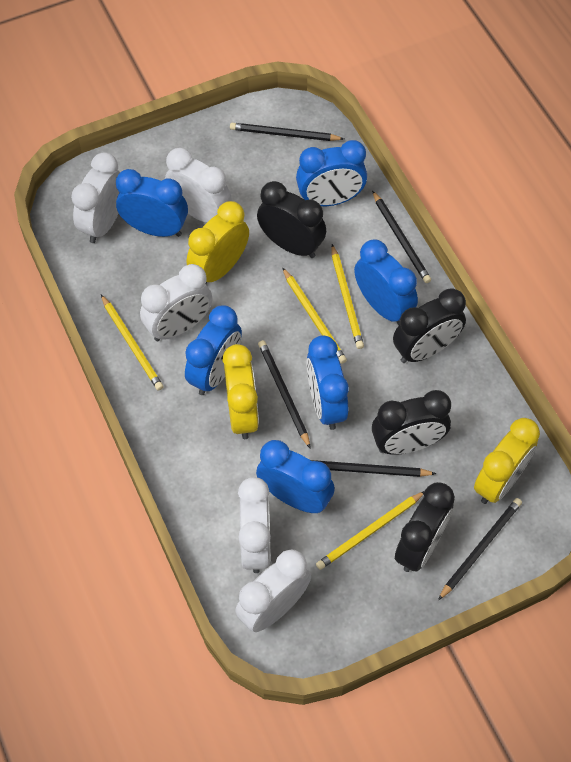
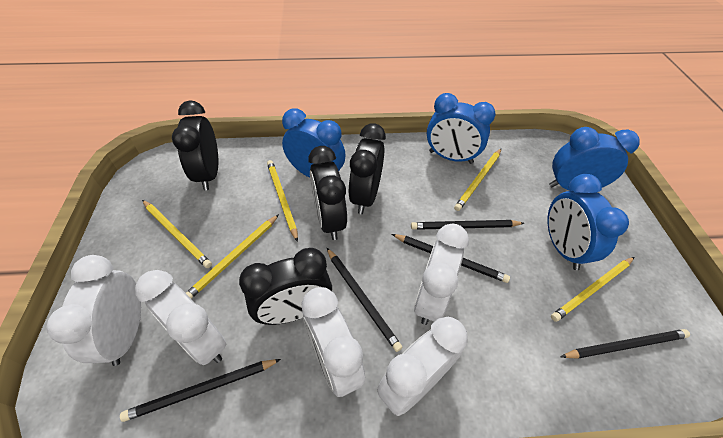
blue clock: [116,169,188,237] [185,305,242,395] [256,440,335,513] [296,140,367,206] [306,335,349,430] [354,240,418,325] = 6 -> [282,109,346,178] [427,93,495,164] [548,174,629,270] [549,127,640,191] = 4
yellow clock: [187,201,249,283] [222,344,259,439] [474,418,540,504] = 3 -> none = 0
yellow pencil: [101,295,164,390] [282,267,347,364] [316,491,424,570] [331,244,364,349] = 4 -> [142,200,212,268] [186,214,279,299] [267,160,298,242] [454,149,501,211] [551,257,634,322] = 5

